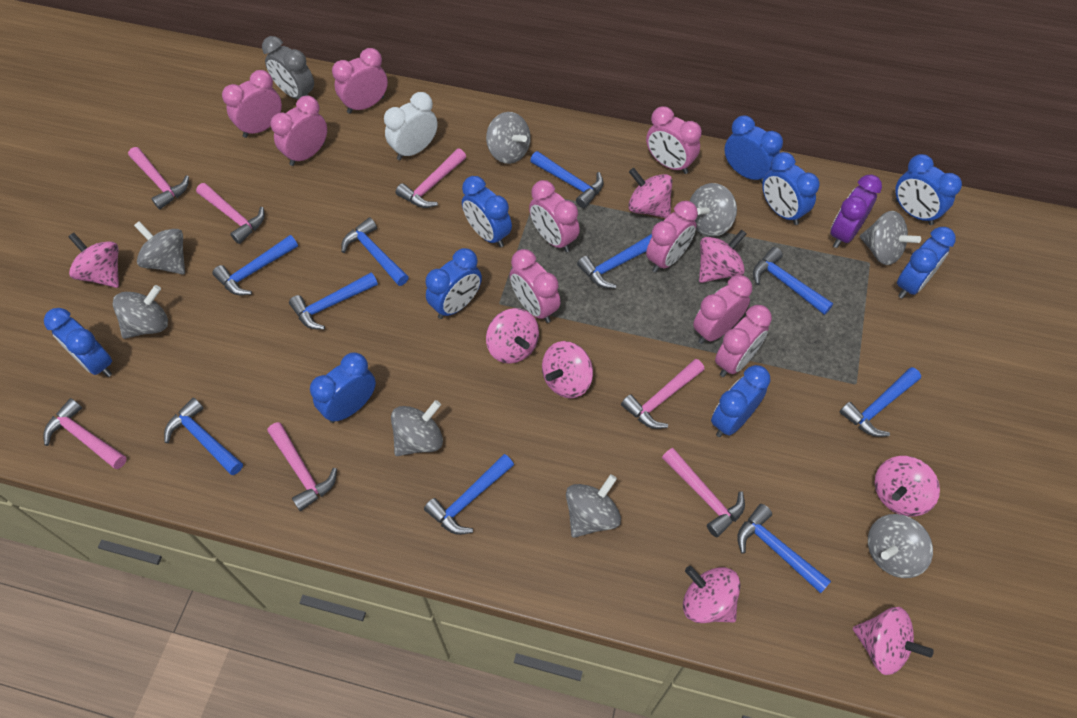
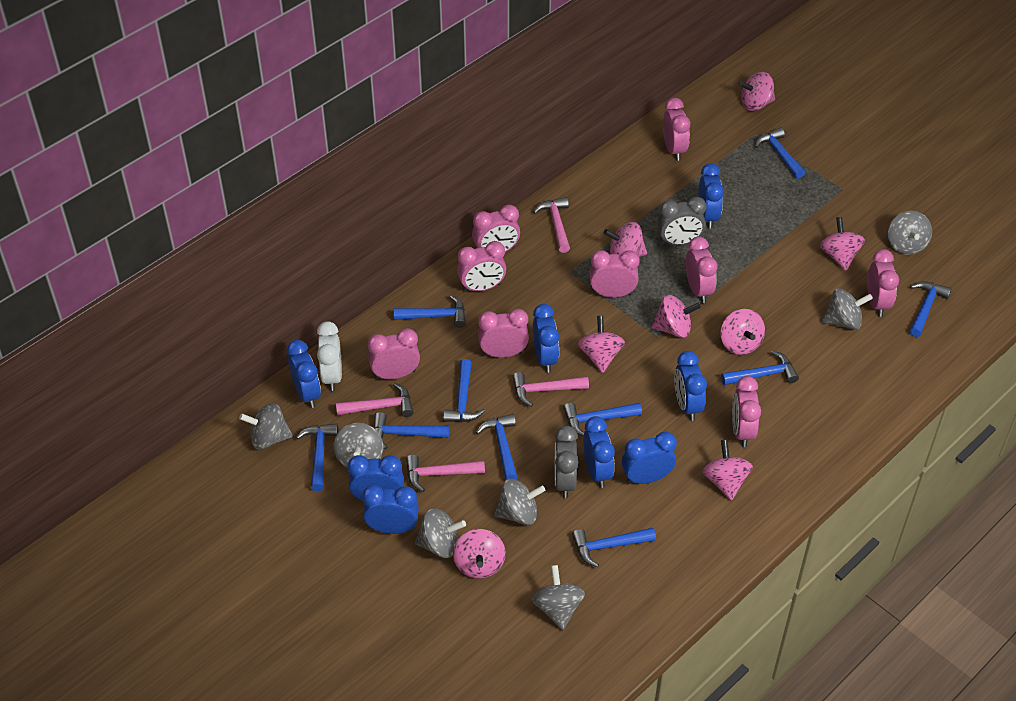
blue clock: [44,308,112,377] [310,352,376,423] [425,248,482,319] [462,176,512,247] [711,365,771,437] [724,116,783,184] [762,152,819,225] [895,154,962,225] [897,227,956,299] = 9 -> [287,340,321,408] [347,455,403,500] [362,485,419,534] [533,304,559,373] [583,416,615,488] [622,432,677,484] [674,351,707,421] [698,163,724,229] = 8
grey clock: [262,36,314,99] = 1 -> [555,426,578,498] [657,197,706,245] = 2
grey spinning top: [113,285,168,339] [134,221,185,274] [391,400,443,456] [486,112,531,164] [566,474,621,538] [690,183,737,237] [860,211,921,265] [868,514,933,578] = 8 -> [239,403,293,449] [333,423,383,467] [415,508,466,558] [494,479,545,525] [532,565,585,630] [822,288,873,330] [888,211,932,255] = 7
pink hammer: [43,398,127,469] [128,147,189,209] [196,183,265,244] [267,422,337,511] [396,148,466,208] [621,359,705,429] [662,448,745,537] = 7 -> [336,383,414,417] [406,454,485,492] [512,372,589,407] [533,197,570,253] = 4
purple clock: [830,174,882,248] = 1 -> none = 0

